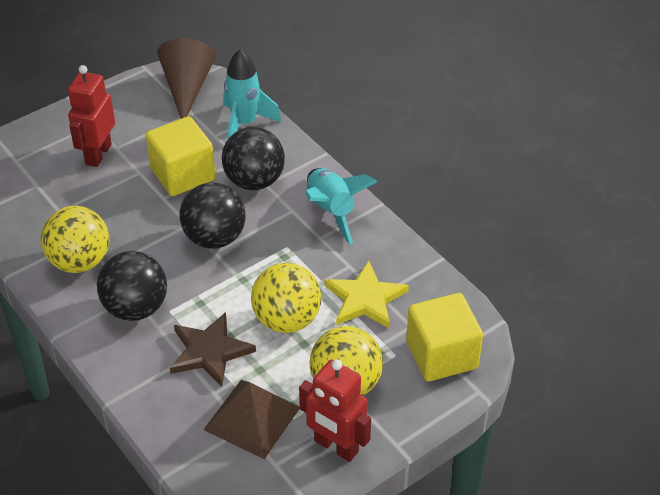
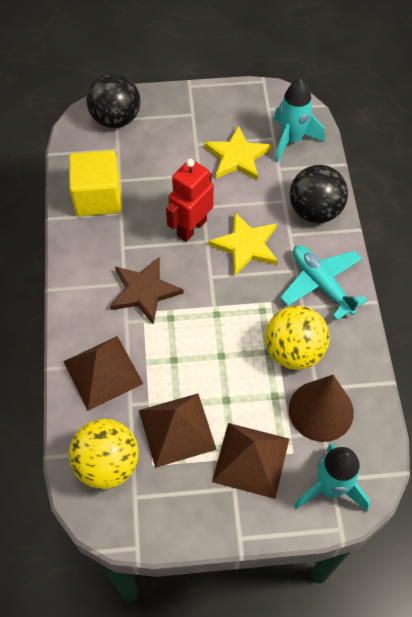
black ball: [97,251,167,321] [179,183,246,249] [222,127,285,190] = 3 -> [86,73,140,128] [290,165,348,223] = 2
brown pyramid: [203,380,300,459] = 1 -> [63,336,143,411] [139,393,217,468] [212,423,289,499] = 3
red robot: [68,65,115,167] [299,359,371,462] = 2 -> [166,159,214,242] = 1
turquoise plane: none = 0 -> [280,245,367,320] = 1
yellow ball: [41,206,109,273] [251,263,321,333] [310,326,383,395] = 3 -> [69,419,139,489] [265,306,330,370] = 2
yellow cube: [146,116,215,196] [406,293,483,382] = 2 -> [69,150,122,216] = 1
yellow star: [325,260,409,328] = 1 -> [204,125,272,180] [208,212,278,276] = 2

